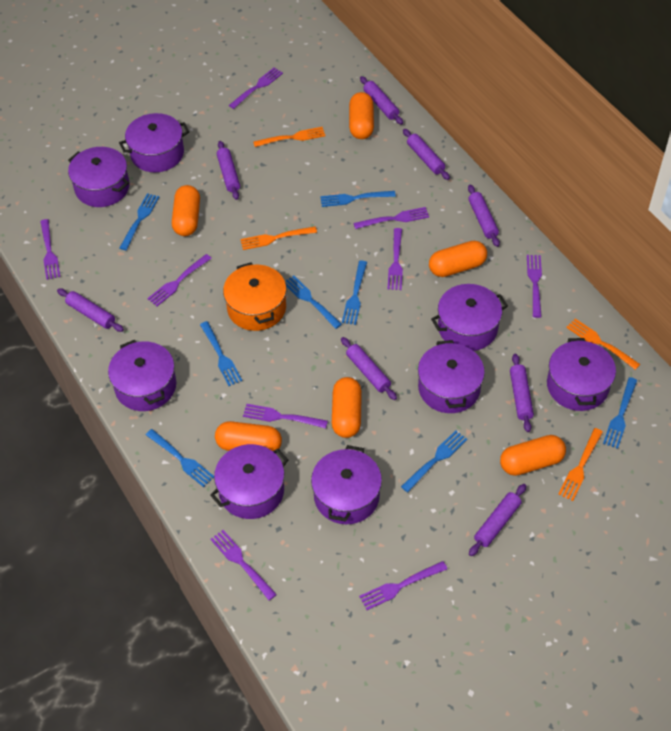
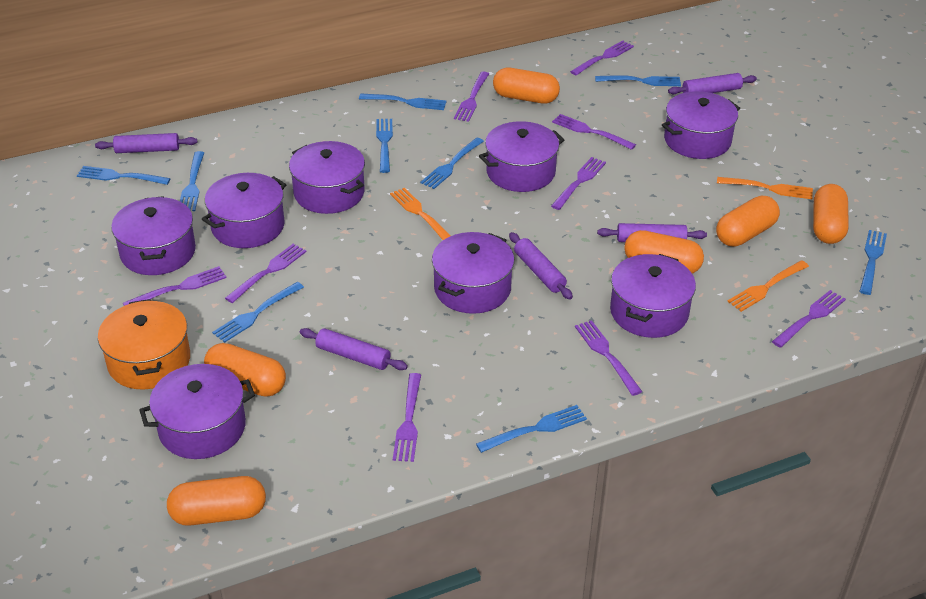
blue fork: [120,193,159,250] [146,429,214,487] [200,321,242,386] [285,275,342,329] [320,191,396,207] [342,261,367,325] [401,430,467,492] [603,377,638,449] = 8 -> [77,166,171,185] [180,151,204,211] [212,282,304,343] [359,94,447,110] [376,119,393,173] [420,138,484,189] [476,405,587,453] [595,75,681,86] [859,230,887,295] = 9
orange fork: [240,227,317,250] [253,127,325,147] [558,428,603,501] [566,319,640,370] = 4 -> [390,188,451,240] [717,177,813,199] [727,260,809,312] = 3
purple rolling pin: [57,288,124,332] [217,141,240,200] [341,337,397,400] [360,76,403,125] [403,129,450,180] [468,185,500,247] [469,484,526,556] [510,354,534,432] = 8 -> [95,133,197,153] [300,328,408,370] [509,232,573,300] [597,223,707,242] [668,73,757,94] = 5

